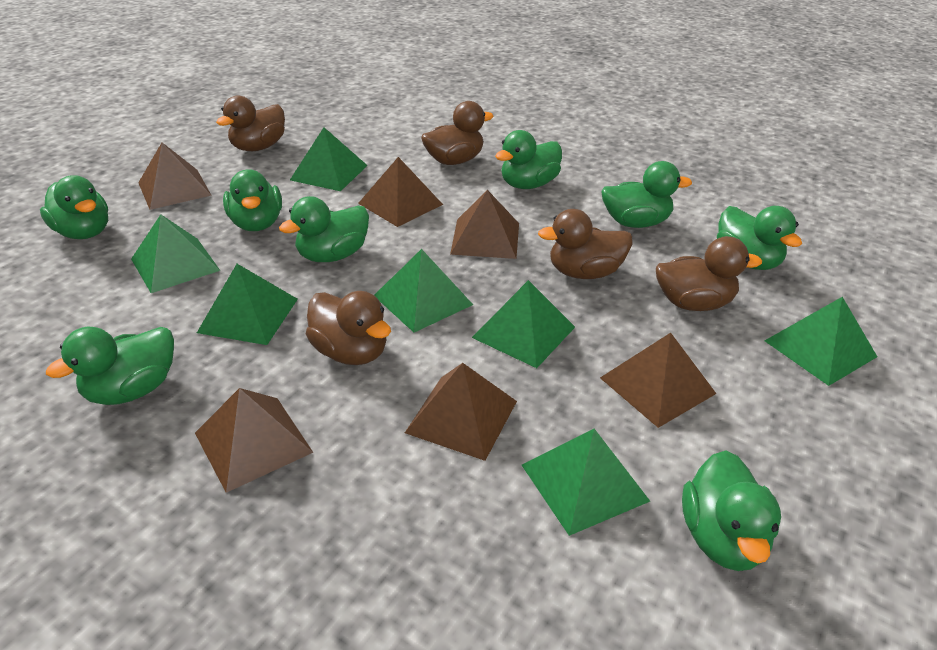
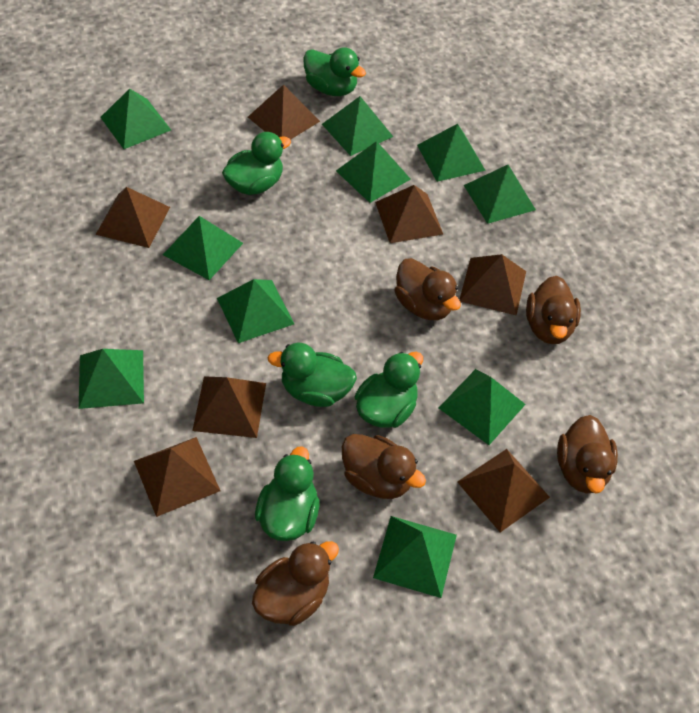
brown pyramid: [138,143,212,210] [195,388,313,493] [358,157,443,227] [405,363,517,461] [450,190,519,259] [600,333,716,428] = 6 -> [95,187,170,248] [134,437,220,517] [192,376,266,438] [248,84,320,140] [375,185,443,243] [457,449,550,532] [459,254,526,316] = 7
green duck: [40,175,108,239] [46,327,174,405] [223,169,282,231] [279,196,369,262] [495,130,562,189] [601,161,692,228] [682,450,781,571] [717,206,802,270] = 8 -> [222,132,291,195] [255,446,319,541] [268,343,357,407] [303,47,366,96] [355,352,423,428] = 5
green pyramid: [131,214,220,293] [197,264,298,345] [290,127,368,191] [374,249,473,332] [472,280,575,368] [522,429,650,536] [765,297,877,386] = 7 -> [79,349,144,409] [100,88,171,149] [163,216,243,280] [217,279,294,343] [322,96,393,156] [336,141,411,203] [373,516,457,598] [417,124,486,182] [439,369,526,445] [464,165,536,224] = 10

